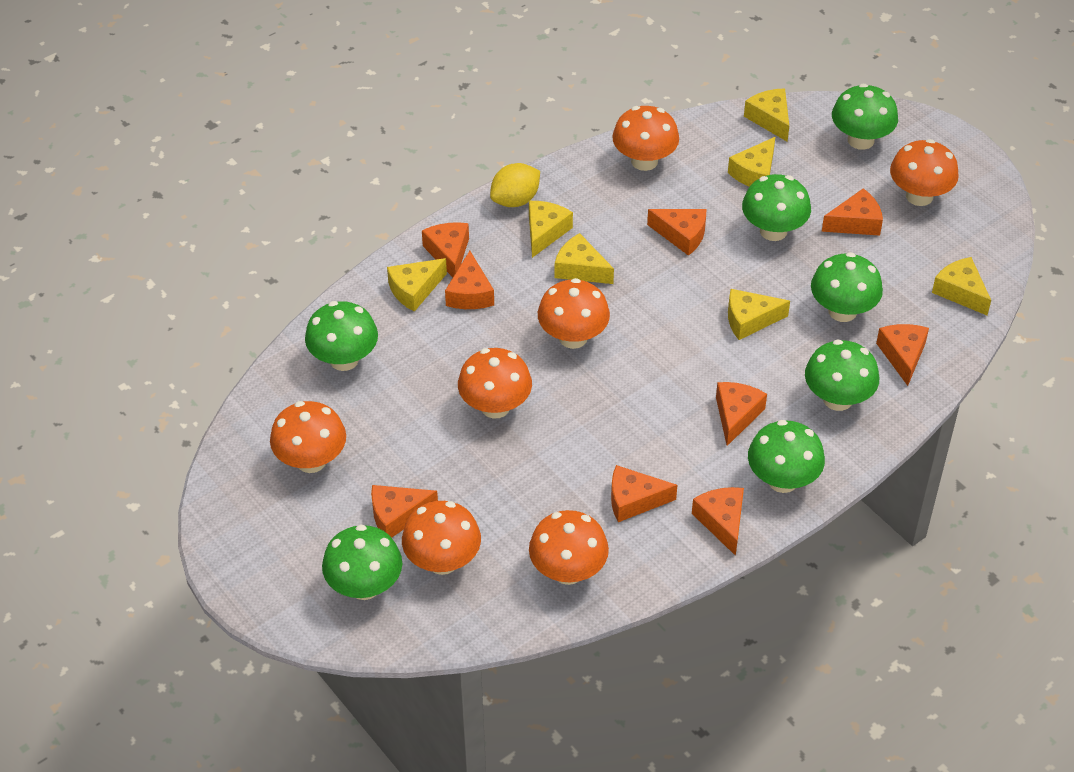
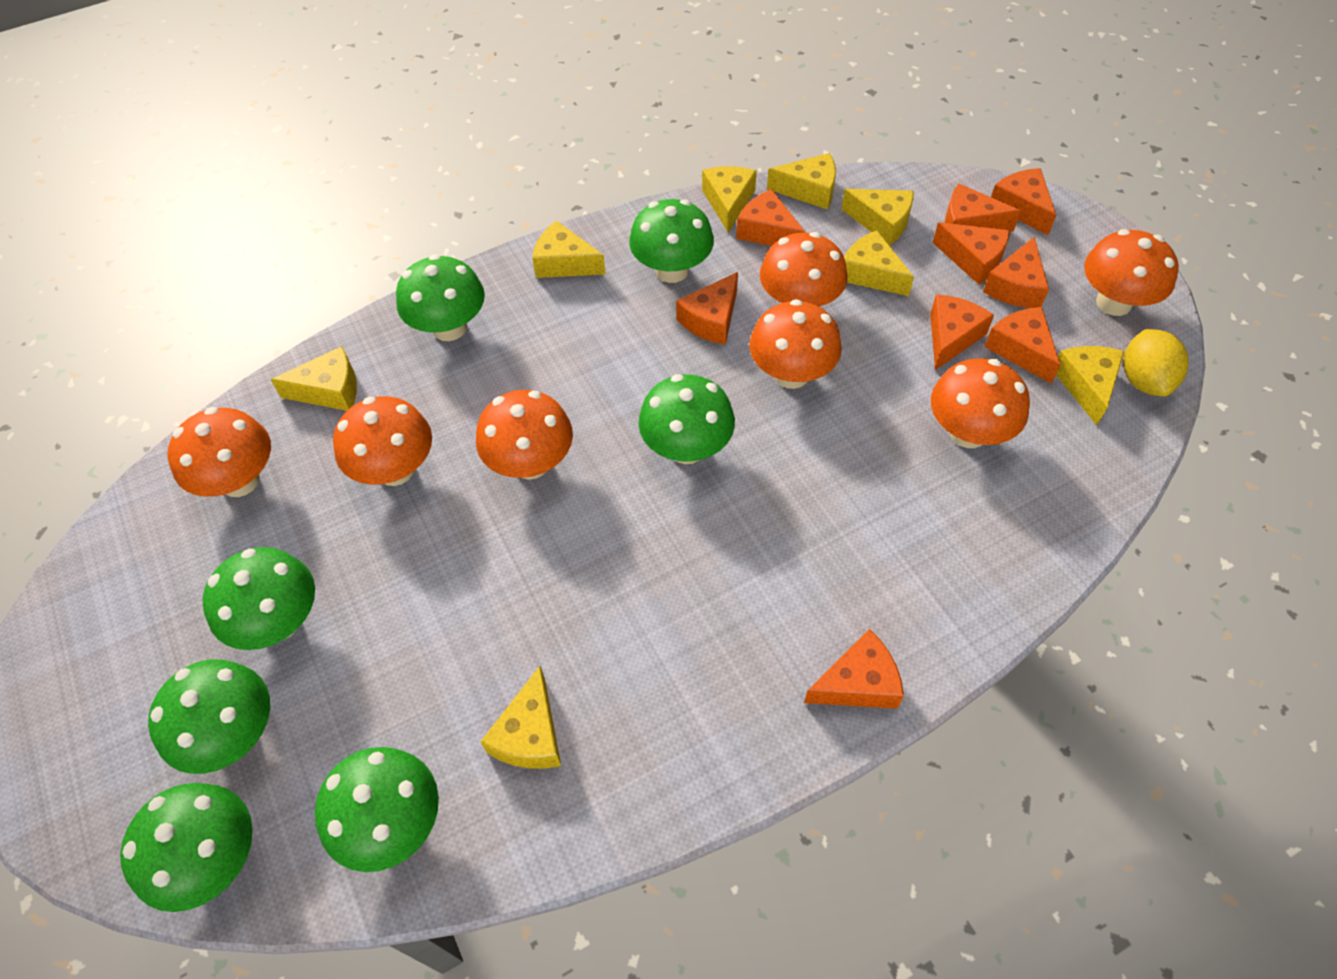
yellow cheese: [387,258,447,312] [529,201,573,258] [555,233,614,284] [728,137,775,187] [728,289,790,340] [744,88,789,142] [932,257,991,315] = 7 -> [271,346,357,411] [480,666,561,769] [532,221,606,278] [702,166,757,232] [767,153,836,210] [841,189,914,246] [844,230,914,296] [1056,346,1124,425] = 8

